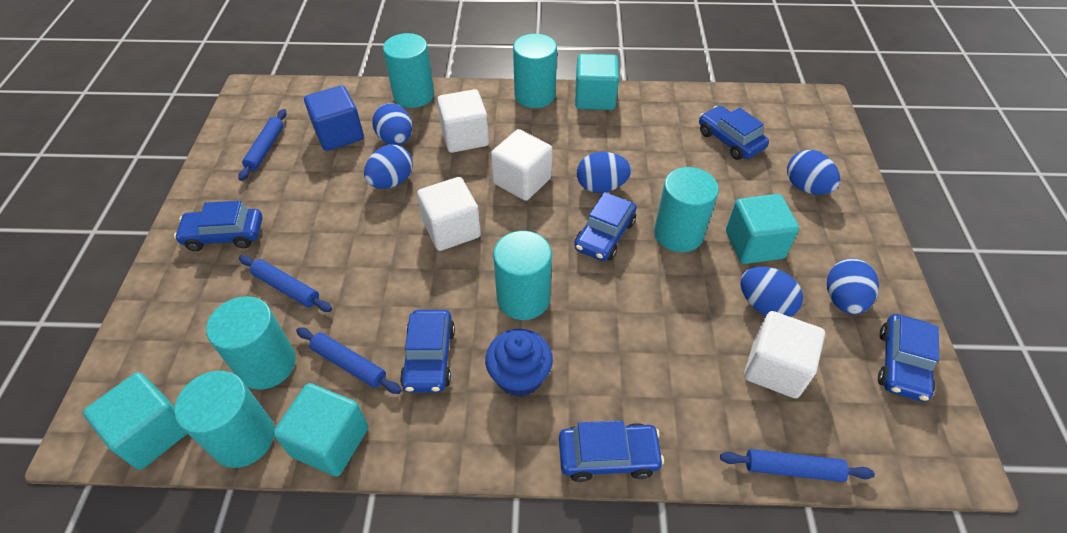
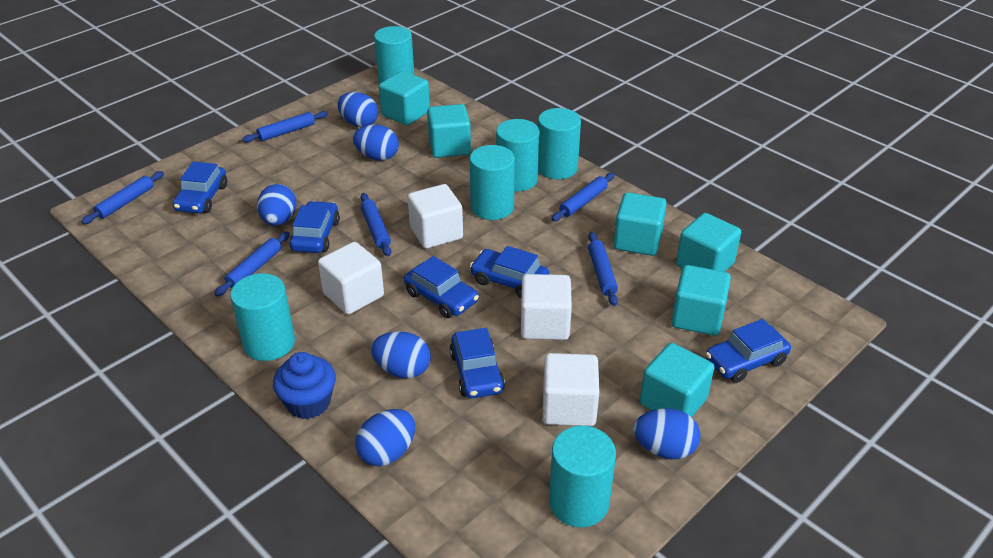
blue cube: [304,85,364,151] = 1 -> none = 0
blue rolling pin: [238,109,286,181] [239,255,332,312] [296,327,401,394] [720,449,875,482] = 4 -> [81,171,164,224] [214,232,290,296] [242,111,328,143] [361,193,391,256] [551,173,615,221] [588,232,618,306] = 6
turquoise cube: [83,372,187,470] [273,383,368,476] [575,54,619,110] [726,194,799,264] = 4 -> [379,71,430,125] [427,104,471,158] [613,192,667,256] [640,343,715,417] [671,265,731,336] [676,213,741,272] = 6

